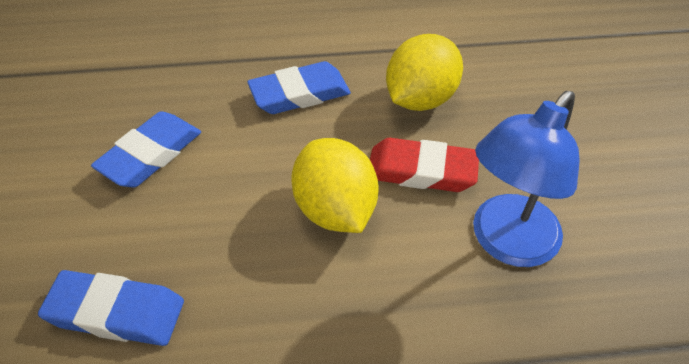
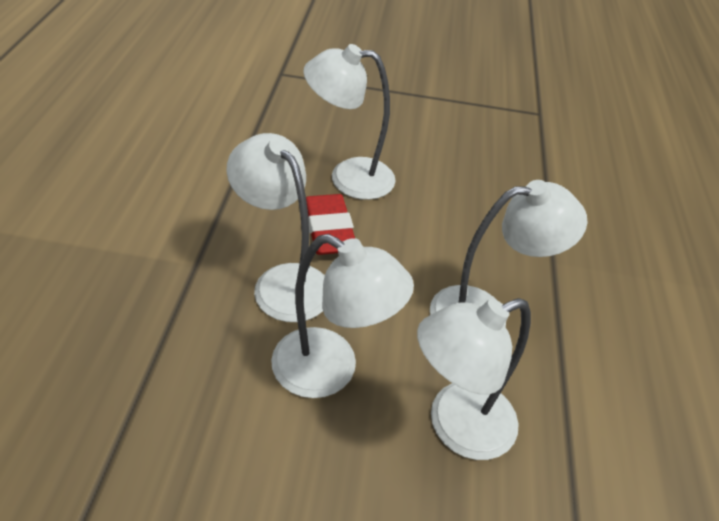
blue eraser: [38,270,184,346] [91,111,201,188] [247,61,351,114] = 3 -> none = 0
blue lamp: [473,91,580,267] = 1 -> none = 0
white lamp: none = 0 -> [226,133,325,322] [271,234,414,398] [303,44,396,200] [417,298,531,460] [430,180,587,327] = 5
yellow lemon: [291,138,378,233] [386,34,463,111] = 2 -> none = 0

